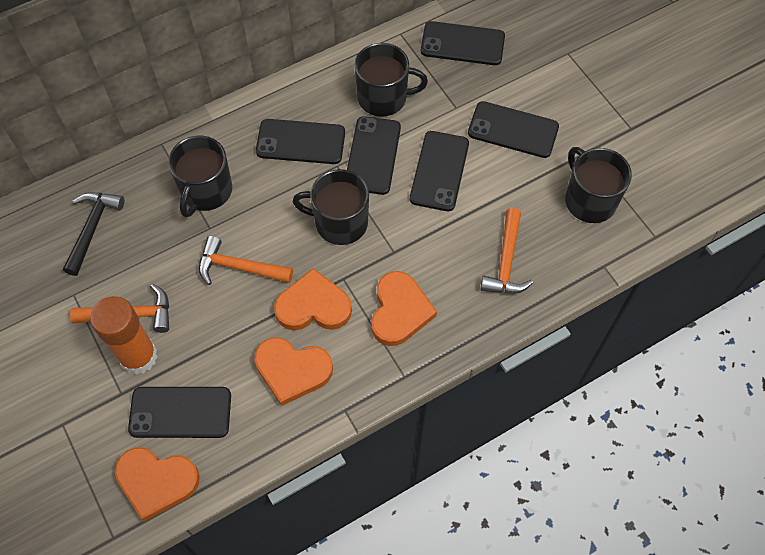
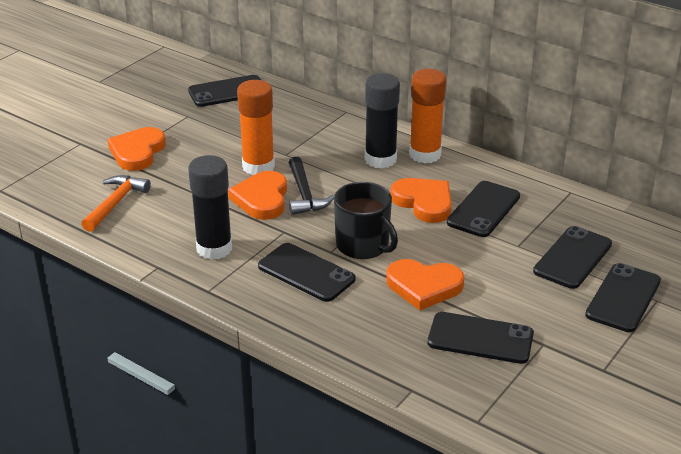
black glue stick: none = 0 -> [188,155,232,260] [365,73,400,168] = 2
black mug: [168,136,232,217] [293,169,369,245] [354,43,428,117] [565,147,632,223] = 4 -> [334,182,398,259] = 1
orange glue stick: [90,296,158,375] = 1 -> [237,80,275,175] [409,69,446,163] = 2
orange hammer: [70,284,169,333] [199,236,293,285] [481,208,533,294] = 3 -> [81,175,151,232] = 1

